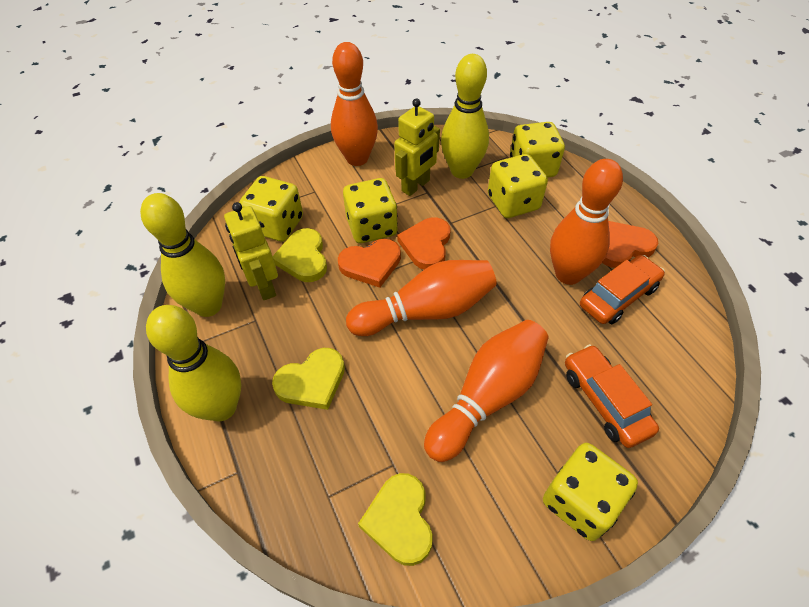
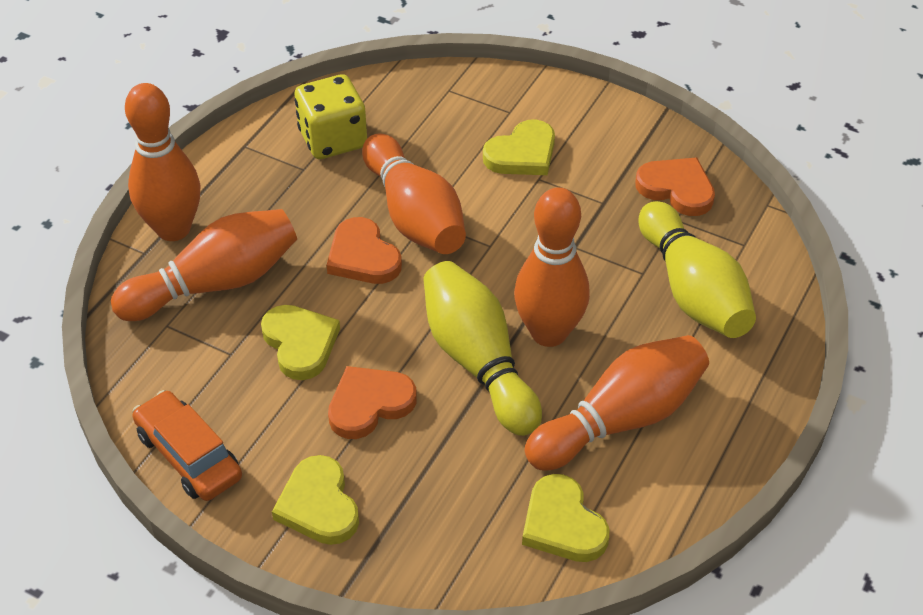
orange bowling pin: [331,42,378,166] [346,260,497,336] [424,320,549,462] [550,159,623,285] = 4 -> [111,209,297,321] [125,83,201,241] [362,134,466,254] [514,187,590,347] [525,335,709,471] = 5
orange car: [565,344,659,448] [580,255,665,324] = 2 -> [132,390,242,501] = 1
yellow bowling pin: [140,193,225,317] [146,305,241,422] [441,54,489,179] = 3 -> [423,261,542,436] [639,201,756,338] = 2
yellow dice: [239,176,303,242] [343,178,398,243] [488,154,548,218] [510,122,565,178] [543,443,638,541] = 5 -> [295,74,367,159] = 1
yellow heart: [272,228,327,282] [272,348,345,410] [358,473,433,566] = 3 -> [261,305,340,380] [272,455,359,545] [483,119,555,175] [522,474,610,562] = 4
yellow robot: [224,202,278,300] [394,98,440,196] = 2 -> none = 0

